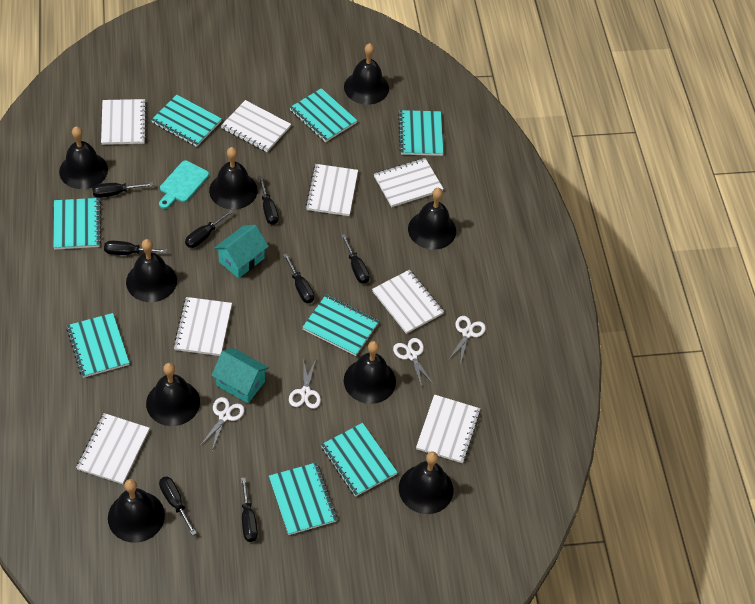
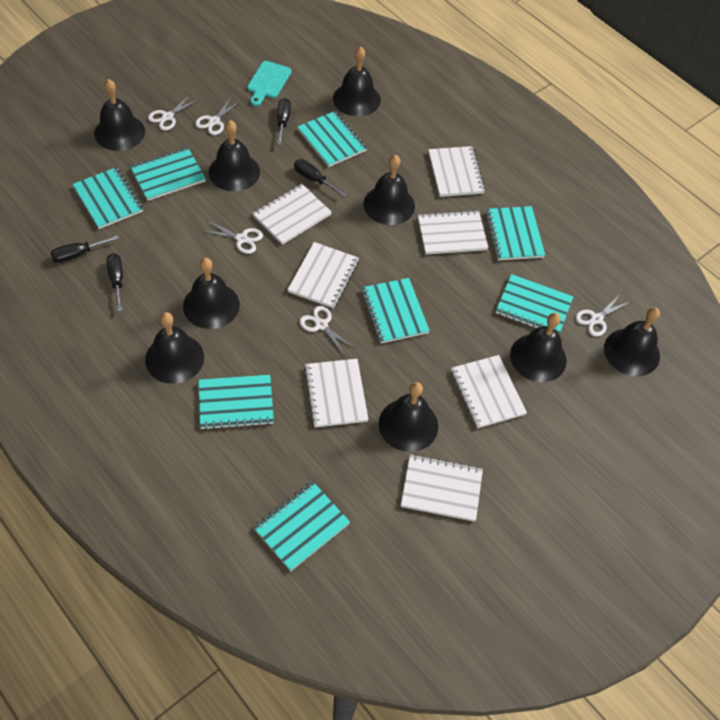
black screwdriver: [92,182,153,198] [104,241,167,255] [159,477,197,536] [185,209,233,248] [241,477,258,542] [258,176,278,225] [283,254,314,303] [341,234,370,284] = 8 -> [50,235,119,263] [107,253,123,311] [277,98,291,145] [294,159,346,196] = 4
turquoise house: [211,348,269,403] [214,225,269,278] = 2 -> none = 0
white notebook: [76,413,150,484] [101,99,147,145] [173,297,232,356] [221,100,291,152] [306,164,358,216] [372,270,444,334] [374,158,444,207] [416,394,481,463] = 8 -> [252,184,332,245] [287,242,359,309] [304,359,369,428] [401,454,483,522] [418,210,488,254] [428,146,485,197] [451,355,527,429] = 7
white scissors: [200,397,245,450] [289,358,321,409] [393,338,434,387] [449,316,486,365] = 4 -> [148,94,198,131] [195,96,241,135] [203,221,263,254] [299,306,356,355] [575,293,630,336] = 5

